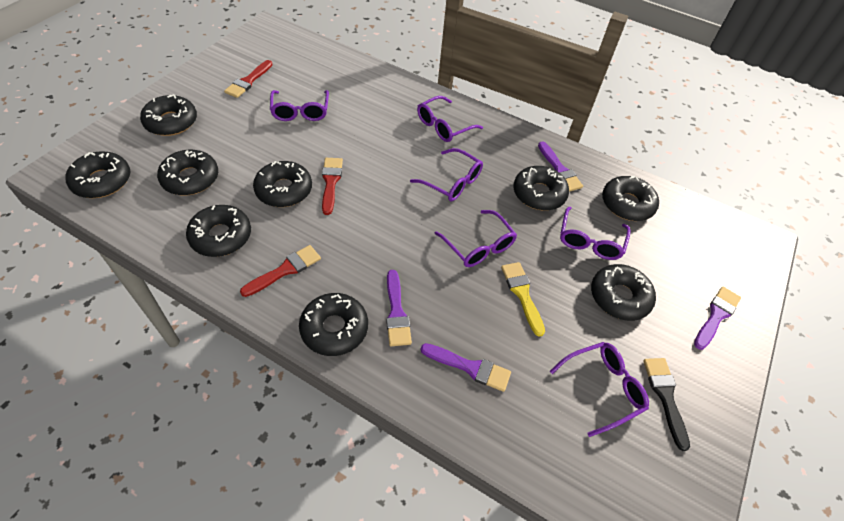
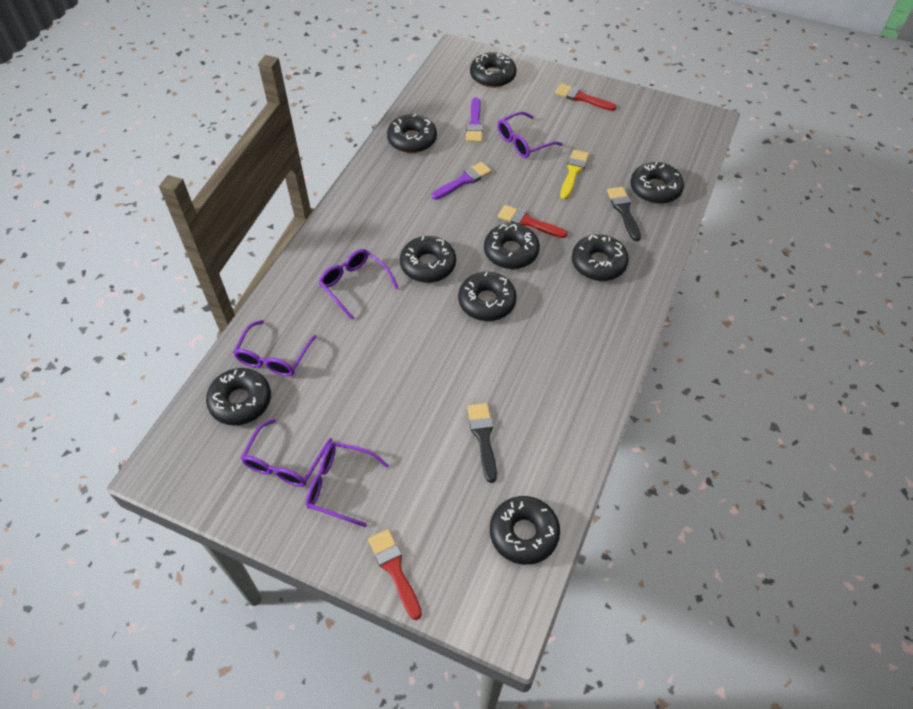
black brush: [643,358,690,451] = 1 -> [467,403,497,483] [607,187,641,241] = 2
purple brush: [386,270,412,346] [420,343,511,392] [538,141,583,192] [694,286,741,350] = 4 -> [432,162,492,200] [466,97,483,142] = 2
purple glasses: [270,90,329,121] [410,148,483,201] [417,96,483,142] [434,210,517,267] [550,342,649,437] [560,207,631,260] = 6 -> [233,320,317,376] [241,418,332,487] [306,442,389,527] [319,249,399,320] [497,111,563,158] = 5

